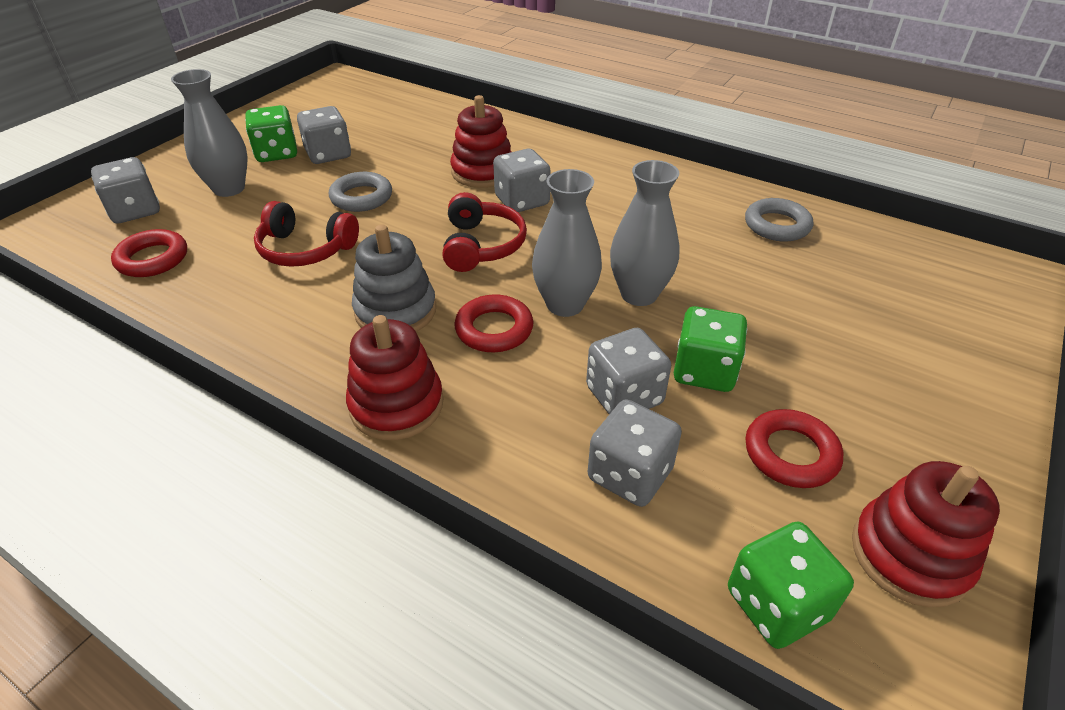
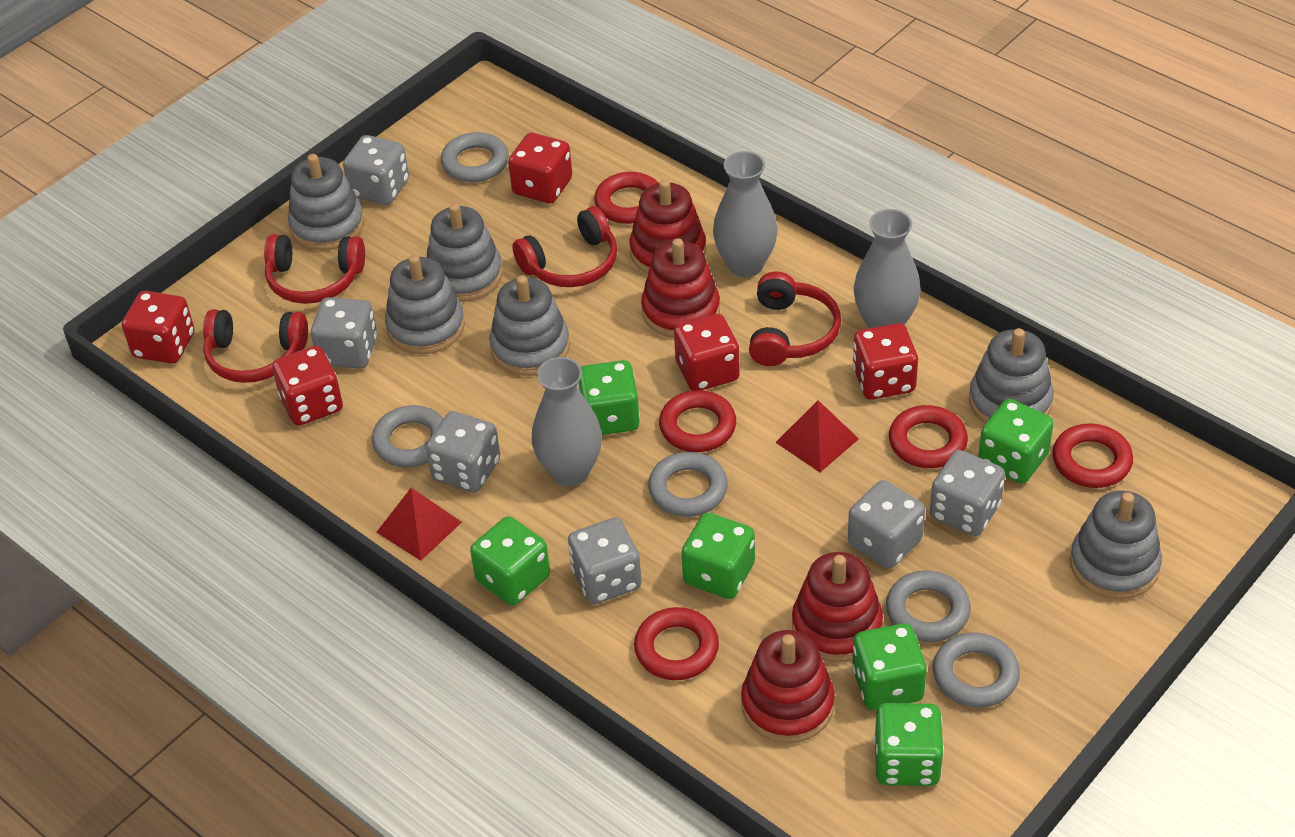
green dice: [245,105,297,162] [674,306,747,392] [728,522,854,649] = 3 -> [470,516,550,606] [578,360,640,435] [682,513,755,599] [852,623,927,710] [874,703,944,786] [978,399,1054,484] = 6
grey dice: [91,157,160,223] [297,106,351,164] [493,149,551,212] [586,328,671,414] [588,399,682,507] = 5 -> [311,297,377,369] [343,135,409,205] [426,411,500,492] [568,518,642,604] [848,480,925,569] [930,450,1005,536] = 6
grey ring: [329,172,392,212] [745,198,813,242] = 2 -> [372,405,443,467] [441,132,509,182] [648,452,728,517] [886,570,971,642] [933,633,1020,708] = 5
grey stacking toy: [352,224,436,332] = 1 -> [288,154,364,251] [385,255,465,354] [427,203,503,302] [489,275,570,376] [969,328,1054,424] [1070,491,1162,600] = 6
red dice: none = 0 -> [122,291,195,364] [272,346,343,426] [508,133,572,204] [674,314,740,391] [853,323,918,400] = 5
red headphones: [254,201,359,267] [442,192,527,272] = 2 -> [203,309,308,383] [264,234,365,304] [512,206,618,287] [749,271,841,366] = 4
red pyramid: none = 0 -> [377,488,462,561] [775,400,859,472] = 2
red ring: [111,229,187,277] [454,294,534,352] [745,409,843,488] = 3 -> [594,172,658,224] [634,607,719,680] [659,390,736,452] [889,405,968,468] [1052,424,1133,488] = 5
red stacking toy: [346,315,444,440] [450,95,512,188] [852,461,1000,607] = 3 -> [629,179,706,274] [641,238,720,338] [741,630,835,743] [792,552,883,662] = 4

